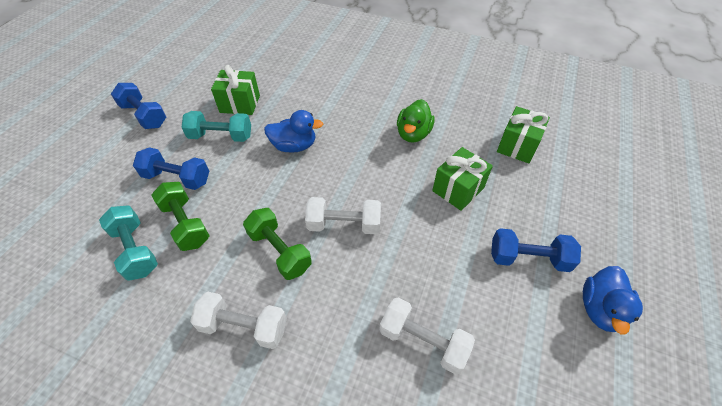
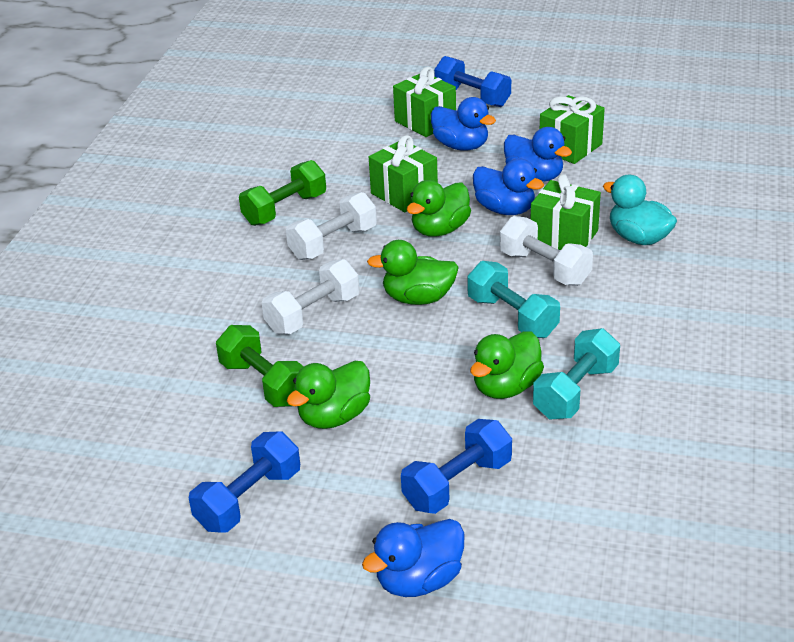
blue duck: [264,110,323,153] [583,266,643,335] = 2 -> [362,519,465,597] [431,97,496,151] [473,158,544,215] [504,127,572,182] = 4
green duck: [397,99,435,143] = 1 -> [287,361,370,429] [367,240,459,305] [407,180,471,237] [470,331,544,399] = 4
green gift: [211,65,260,115] [432,147,493,211] [497,106,550,163] = 3 -> [369,135,438,212] [393,67,456,137] [531,174,601,250] [540,95,605,164] = 4
turquoise duck: none = 0 -> [603,175,677,245] = 1

